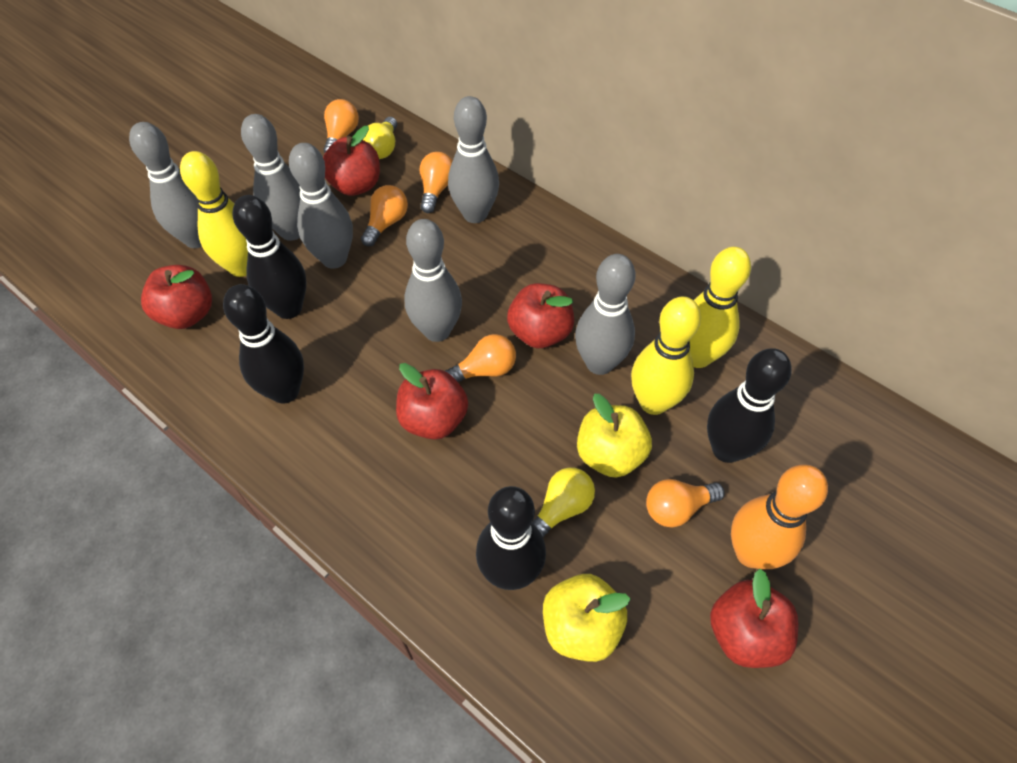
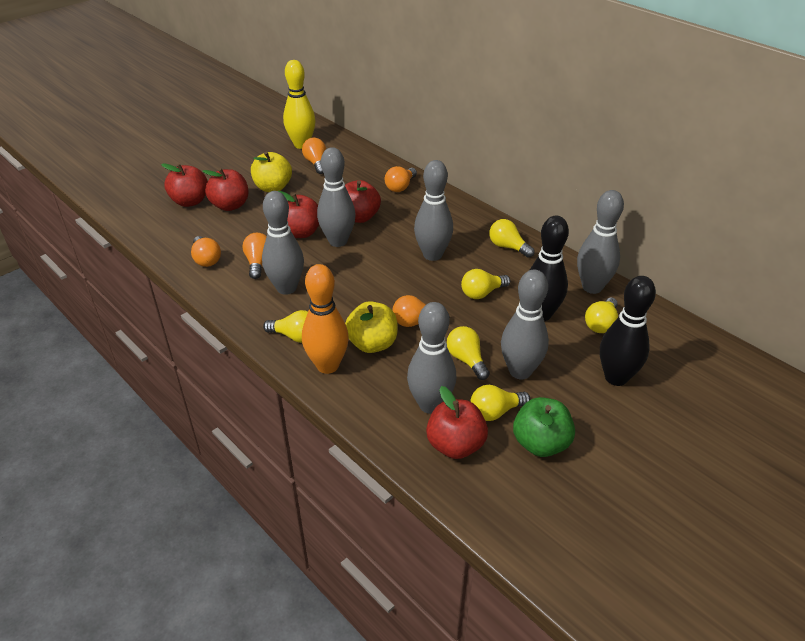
black bowling pin: [223,284,304,404] [232,195,306,319] [476,486,546,590] [707,348,792,463] = 4 -> [530,216,569,321] [600,276,656,386] = 2
green apple: none = 0 -> [513,397,575,457] = 1
yellow bowling pin: [180,151,248,277] [631,296,701,415] [690,247,751,368] = 3 -> [283,60,315,149] = 1
yellow light bulb: [363,117,397,159] [533,467,595,538] = 2 -> [263,310,308,343] [447,326,490,380] [461,269,510,299] [470,385,531,421] [489,219,535,258] [585,297,618,333] = 6

